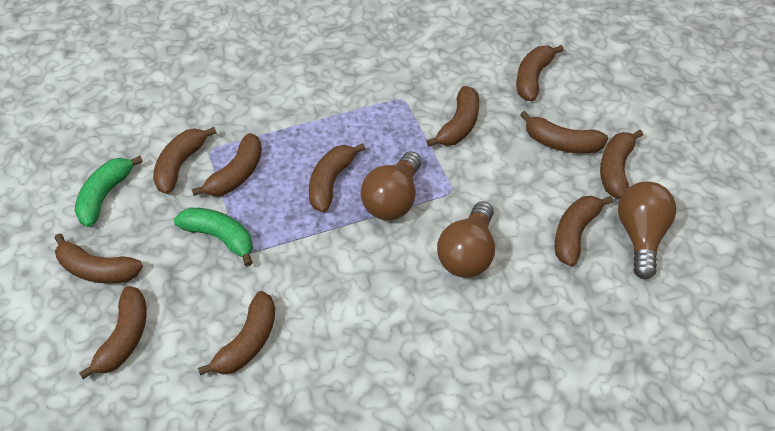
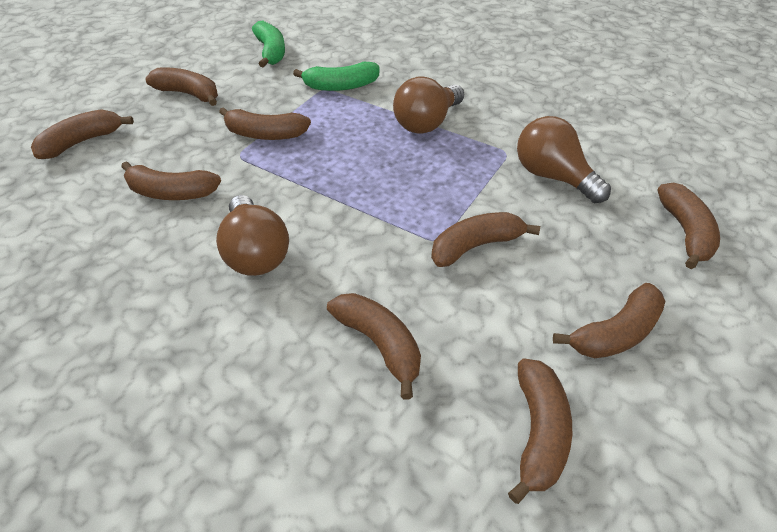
brown banana: [55,233,143,284] [79,286,147,379] [153,127,217,194] [192,133,262,196] [198,291,275,375] [309,143,365,212] [427,86,479,147] [516,45,564,101] [520,111,608,153] [555,196,613,266] [600,130,643,198] = 11 -> [31,109,134,159] [121,161,221,200] [145,67,218,106] [219,107,311,140] [327,293,421,399] [431,212,540,267] [508,359,572,504] [553,283,665,358] [657,183,720,269] = 9

